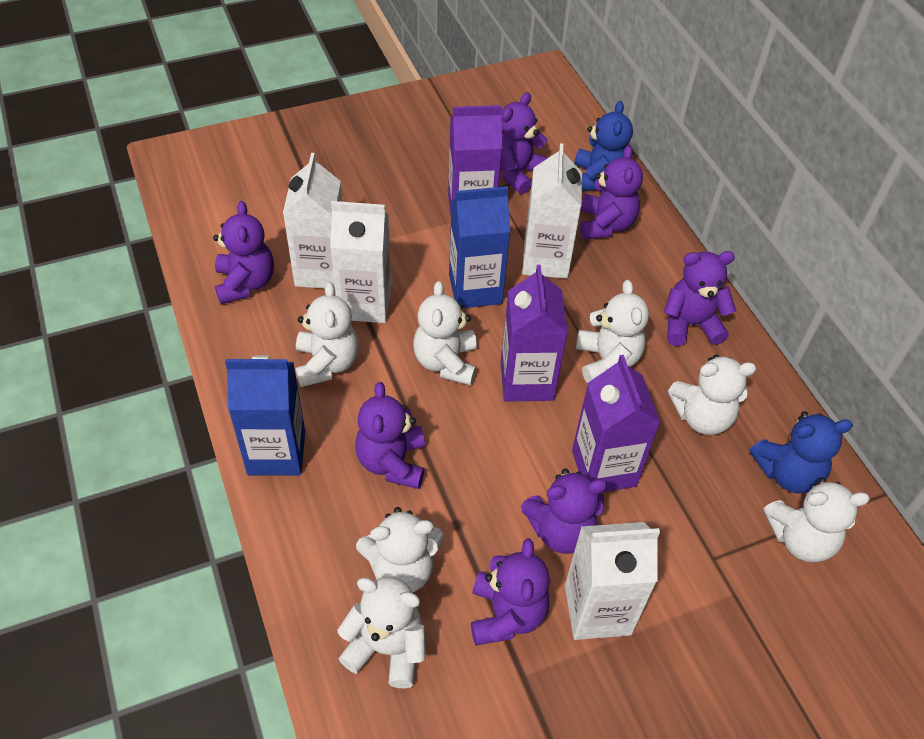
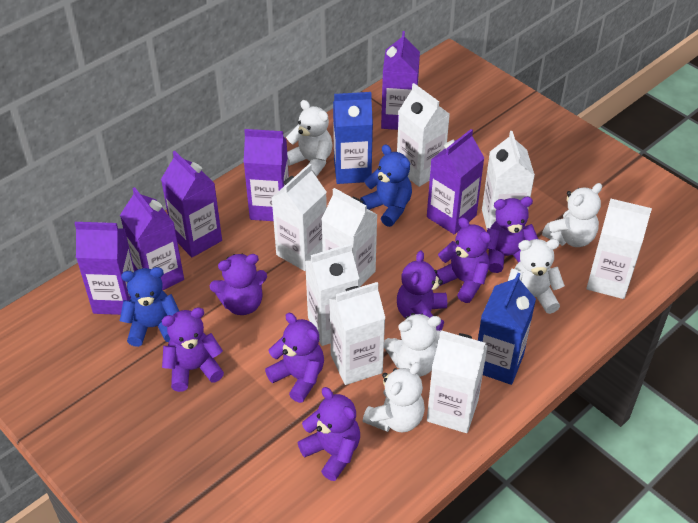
purple carton: [448,105,502,214] [501,265,568,402] [572,355,661,492] = 3 -> [74,222,135,315] [120,187,184,290] [161,151,222,257] [244,129,289,221] [381,31,420,130] [427,129,484,234] = 6
white carton: [283,153,342,289] [330,201,391,323] [522,143,582,279] [565,522,660,640] = 4 -> [272,164,327,271] [305,243,359,346] [321,188,378,287] [329,282,385,385] [397,83,450,187] [427,330,488,433] [482,131,535,229] [586,198,652,299] = 8
white teddy bear: [295,282,359,387] [337,577,426,688] [356,507,443,592] [413,281,477,385] [576,280,649,383] [668,354,756,435] [763,477,870,563] = 7 -> [286,100,333,177] [363,362,425,432] [384,313,441,377] [508,239,565,314] [542,183,602,247] = 5

